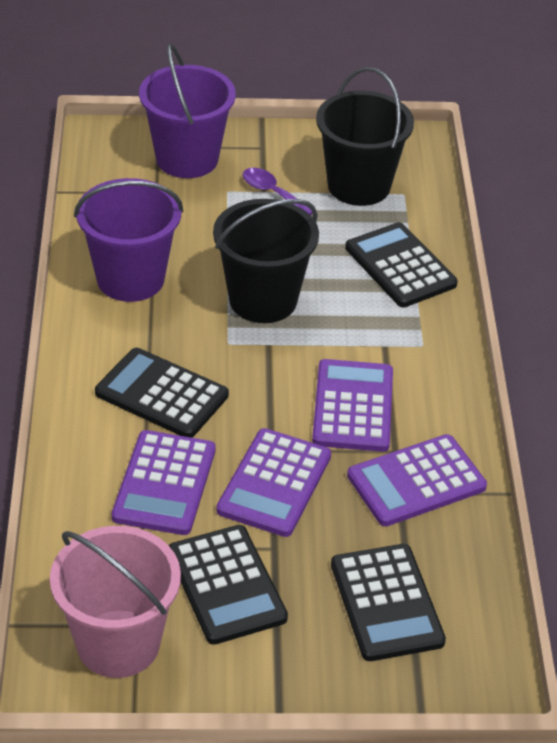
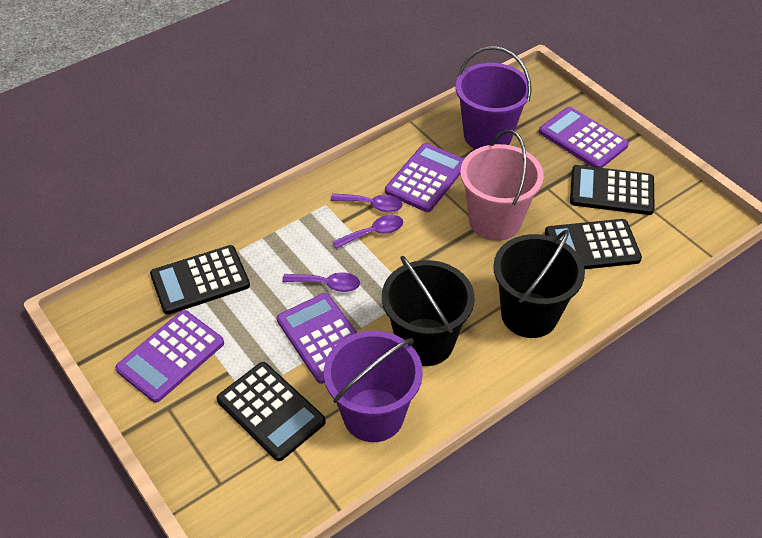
purple spoon: [243,168,313,215] = 1 -> [282,272,360,292] [331,193,402,212] [332,215,403,249] = 3

